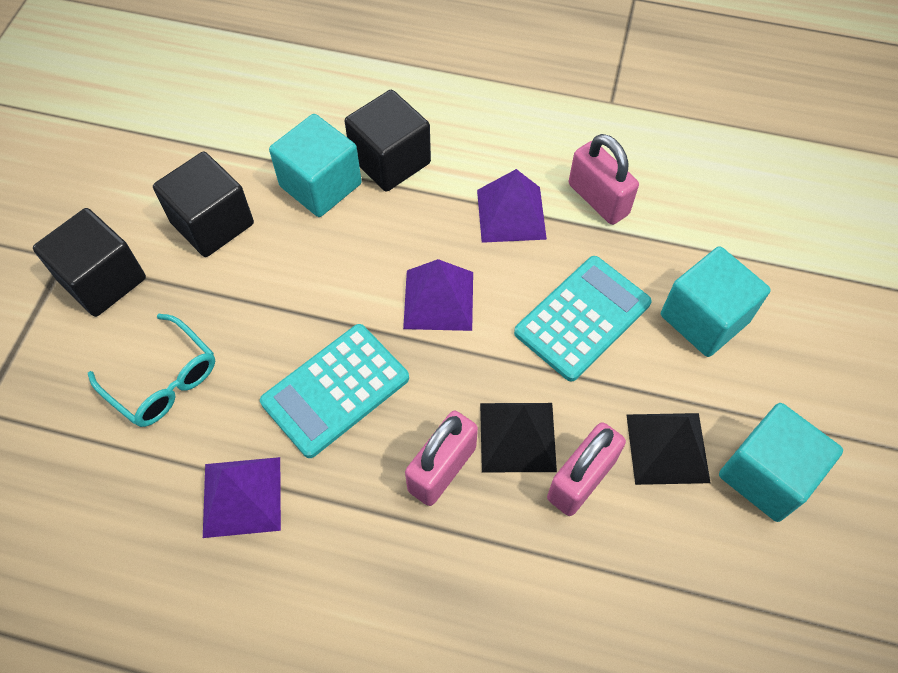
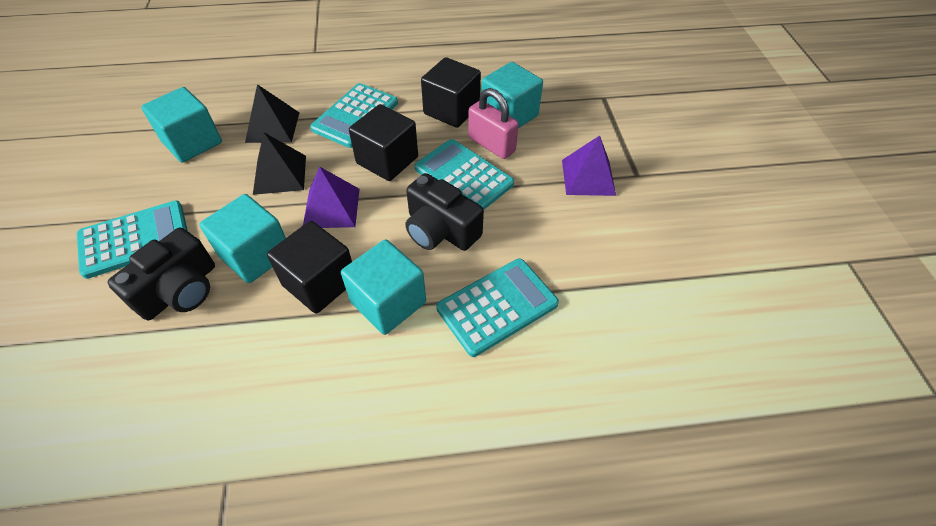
black camera: none = 0 -> [107,228,215,320] [405,173,484,251] = 2
pink padlock: [405,411,478,506] [547,422,626,516] [569,134,639,225] = 3 -> [468,88,519,159] = 1
purple pyramid: [203,457,281,538] [403,259,473,331] [477,169,547,243] = 3 -> [303,166,359,228] [562,135,616,196] = 2
turquoise calculator: [260,324,409,458] [514,256,652,382] = 2 -> [77,201,188,279] [310,83,398,148] [414,139,514,210] [436,258,559,357] = 4
turquoise cube: [269,114,362,217] [661,246,771,357] [719,403,843,522] = 3 -> [141,87,222,163] [199,194,286,283] [341,239,426,335] [481,62,543,129] = 4
turquoise glasses: [88,314,215,427] = 1 -> none = 0

